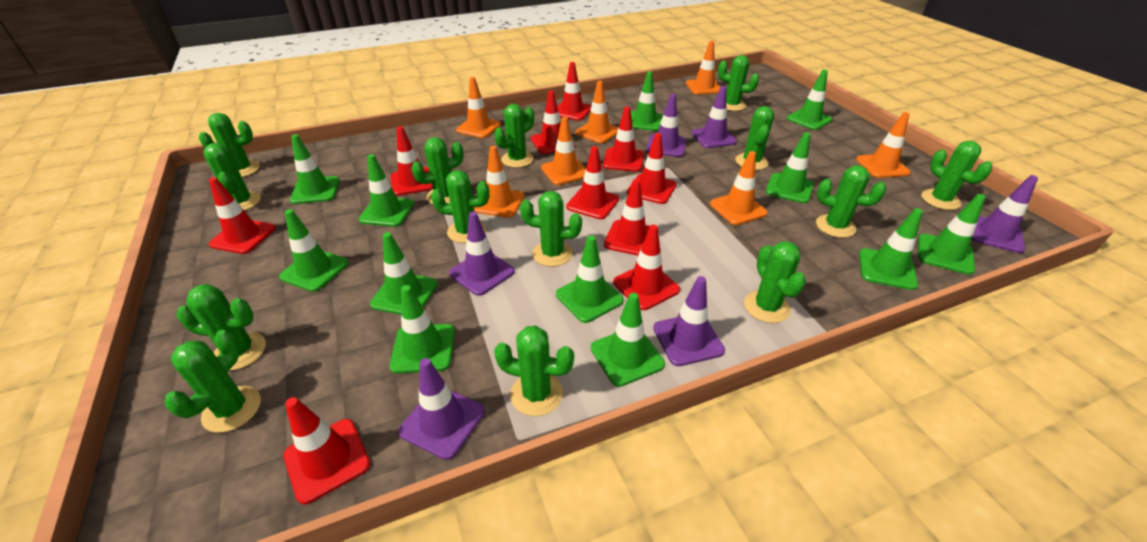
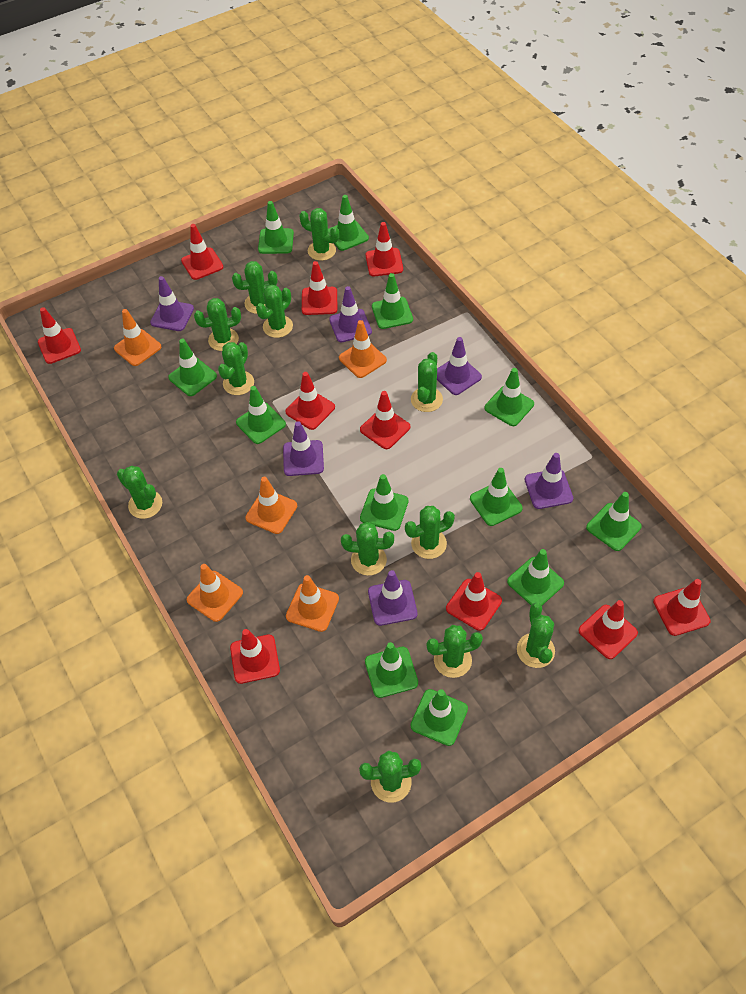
green cactus: [165,330,261,433] [177,284,266,371] [199,113,260,177] [203,143,261,211] [411,137,464,204] [431,170,490,243] [494,104,534,168] [494,325,574,416] [520,191,582,267] [718,55,759,111] [735,106,774,170] [744,241,806,323] [816,165,886,238] [921,141,992,210] = 14 -> [117,466,162,519] [194,298,241,351] [218,342,254,395] [232,261,277,314] [256,285,293,338] [299,208,339,261] [341,522,394,576] [359,751,421,803] [405,506,455,559] [411,352,443,412] [427,625,483,678] [517,603,555,668] = 12
orange traffic cone: [456,77,501,138] [474,146,525,218] [541,117,586,185] [575,81,619,143] [686,41,721,95] [710,151,768,225] [856,112,911,178] = 7 -> [114,309,161,366] [187,564,243,622] [245,477,297,534] [286,575,339,632] [339,320,387,378] = 5

